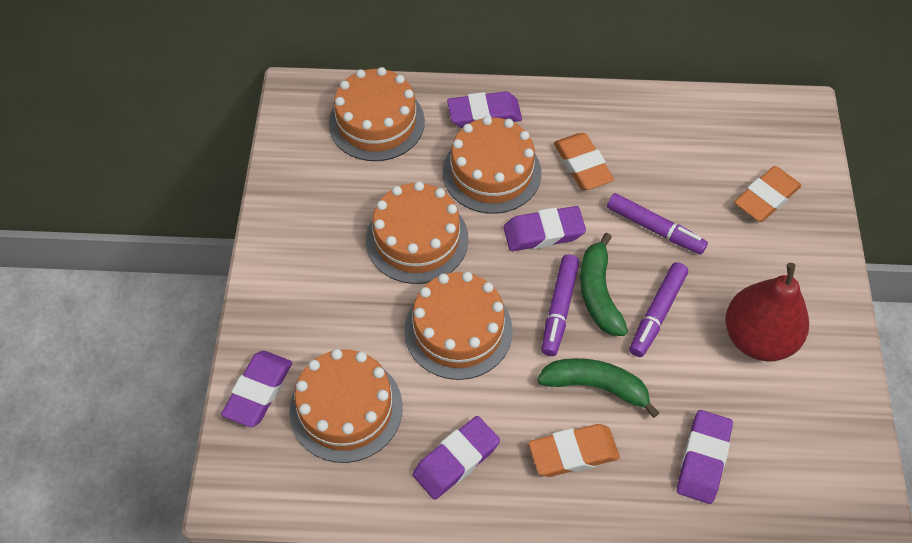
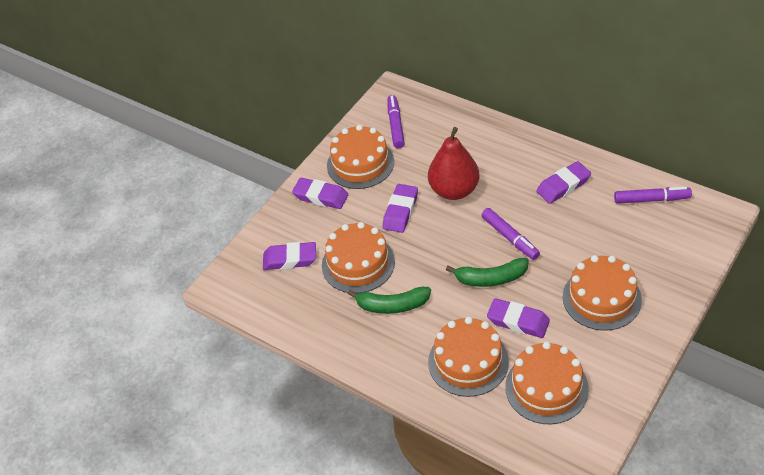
orange eraser: [529,424,620,477] [554,133,614,190] [734,166,801,222] = 3 -> none = 0

